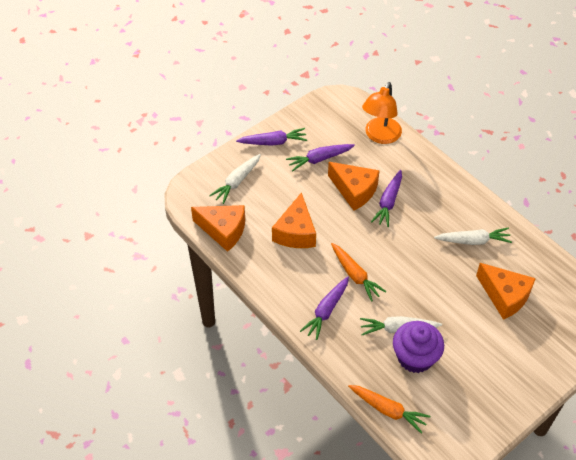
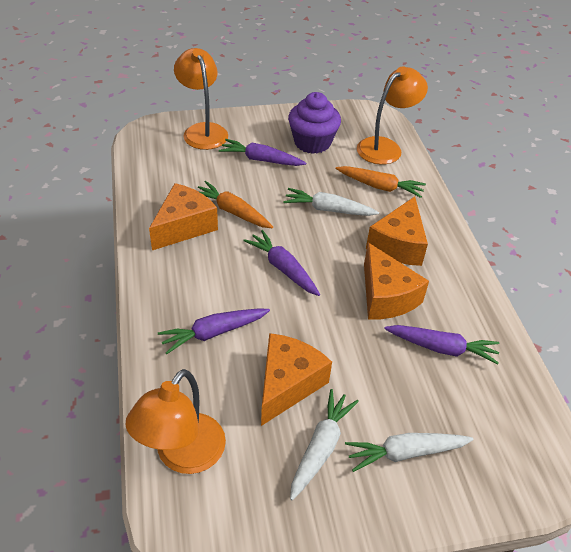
orange lamp: [362,82,402,144] = 1 -> [126,369,226,474] [174,48,228,150] [357,66,428,164] = 3

